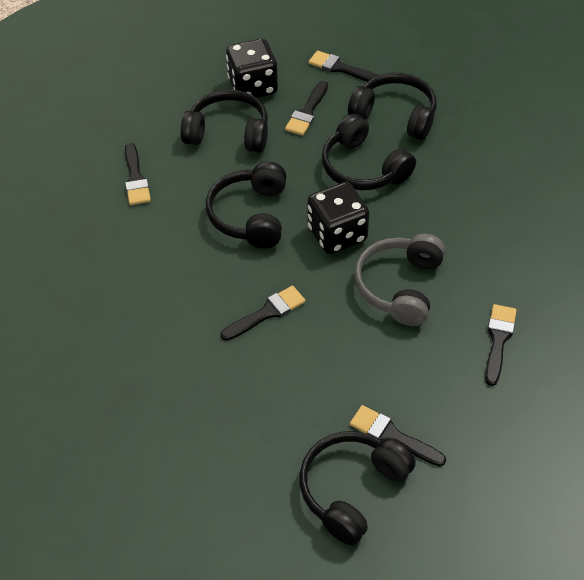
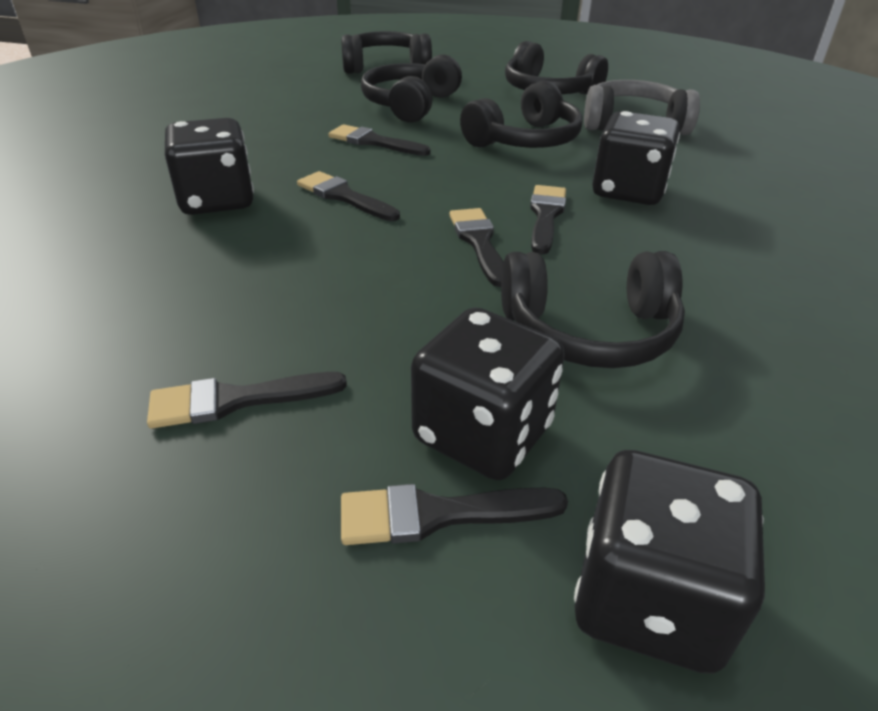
black dice: [226,38,278,98] [307,182,370,254] = 2 -> [165,118,254,215] [411,307,565,480] [574,450,765,674] [592,111,680,205] = 4

